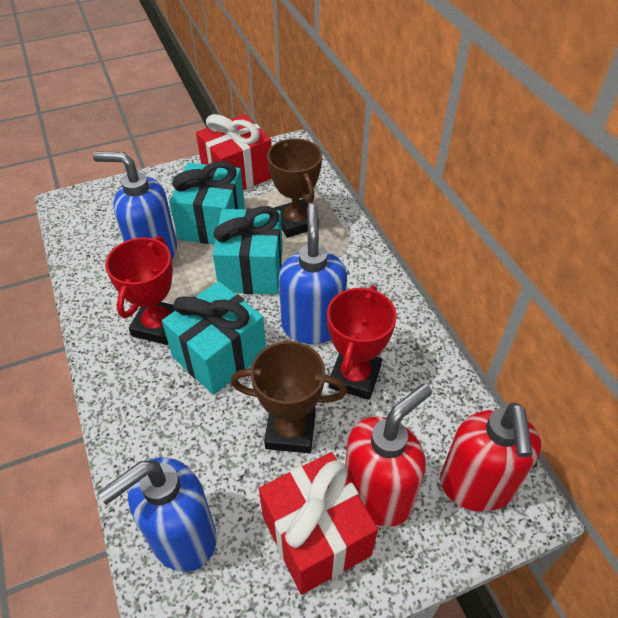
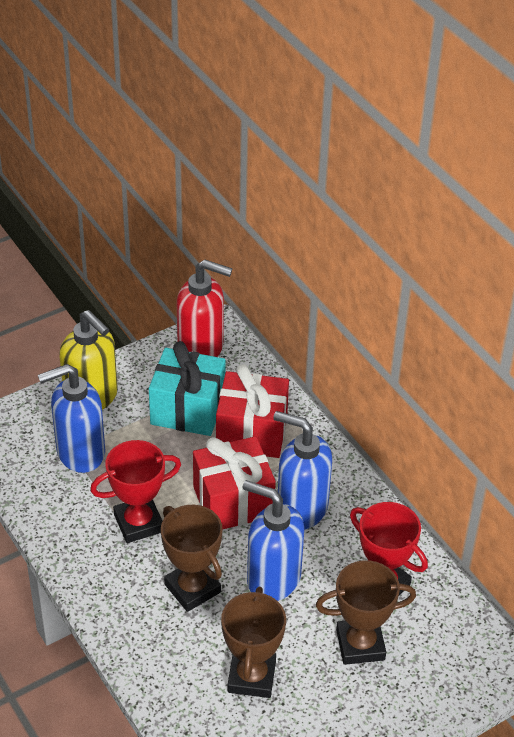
brown trophy: [231,341,347,453] [267,138,322,238] = 2 -> [161,505,223,612] [221,587,286,698] [316,560,416,665] = 3
red soap dispenser: [345,383,432,527] [440,402,541,512] = 2 -> [177,260,232,357] = 1
turquoise gift: [162,281,266,395] [169,161,245,244] [213,206,283,294] = 3 -> [149,341,226,436] = 1
yellow soap dispenser: none = 0 -> [59,310,118,410] = 1

